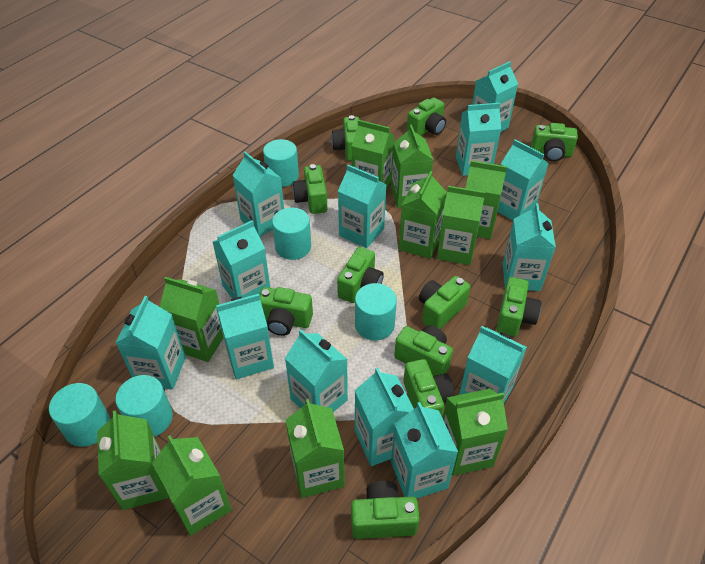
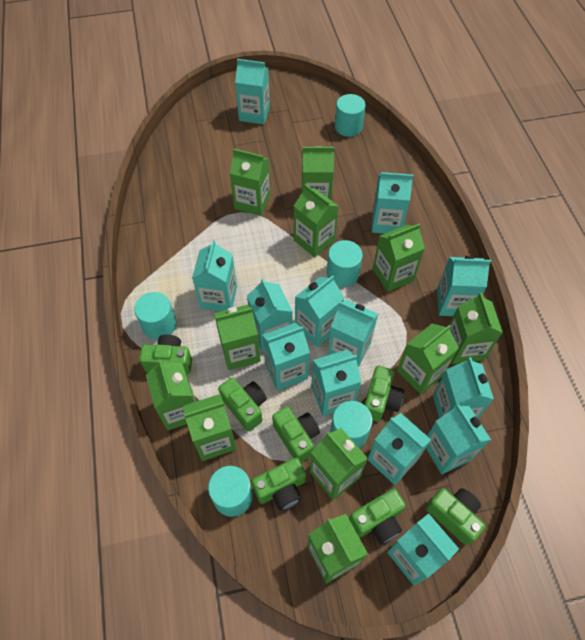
green camera: [259,287,313,336] [292,164,327,214] [331,115,360,161] [337,247,384,303] [351,481,420,539] [394,325,453,376] [403,359,455,416] [407,97,446,136] [419,276,470,329] [497,277,541,337] [531,123,578,162] = 11 -> [139,334,192,374] [218,377,267,431] [251,457,306,511] [272,406,320,463] [349,489,406,544] [365,366,404,422] [426,488,486,545] = 7
green carton: [97,410,169,510] [152,435,232,536] [160,277,223,362] [286,399,345,498] [352,120,394,188] [391,125,433,208] [398,171,447,259] [437,186,485,265] [443,389,508,476] [466,160,507,239] = 10 -> [146,359,196,431] [183,394,237,461] [214,304,261,370] [230,149,271,216] [294,184,339,257] [302,147,334,200] [307,514,368,584] [310,428,368,500] [373,224,425,292] [397,324,459,394] [449,293,503,364] = 11

